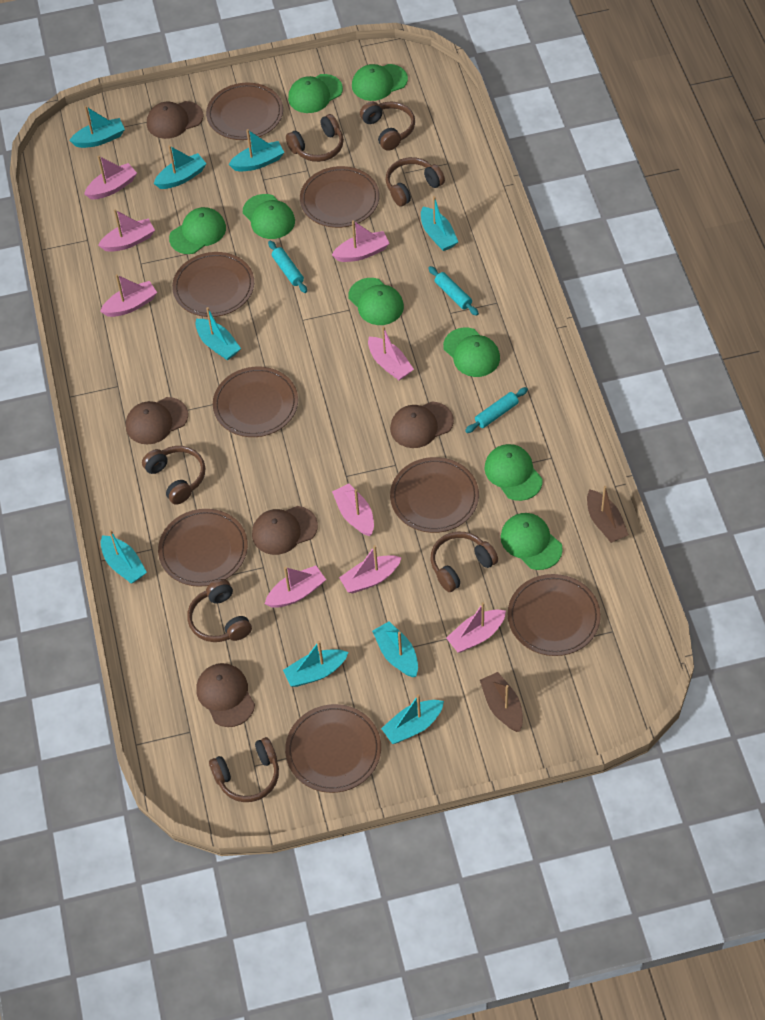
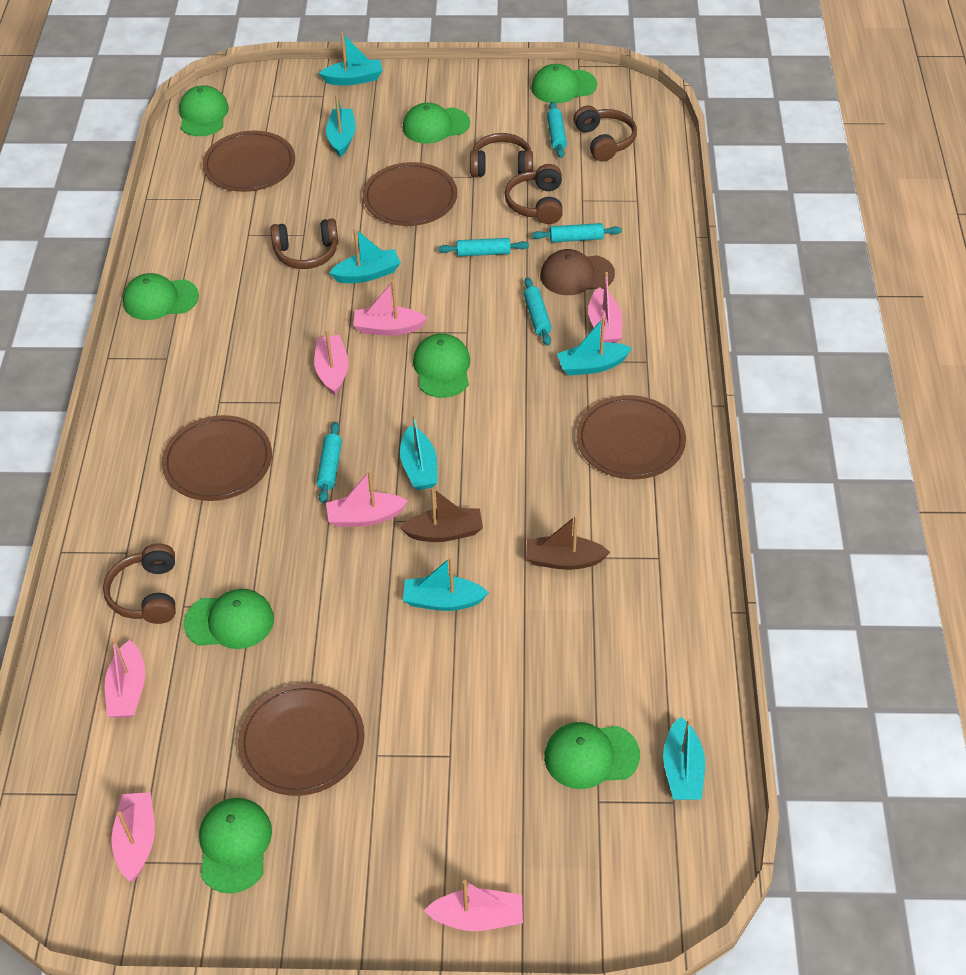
brown cap: [126,397,188,445] [147,101,203,139] [196,663,255,727] [252,506,318,555] [390,401,454,448] = 5 -> [540,249,615,295] = 1
brown headphones: [142,446,205,505] [187,579,252,642] [209,737,279,802] [286,114,344,162] [360,102,415,151] [386,157,445,207] [430,532,498,592] = 7 -> [103,543,176,624] [271,218,338,269] [470,133,533,177] [505,164,563,224] [574,105,637,162] = 5
brown plate: [158,509,248,587] [172,252,254,317] [206,83,283,140] [213,367,298,437] [285,704,381,793] [300,166,379,228] [390,457,479,533] [508,574,601,656] = 8 -> [162,415,272,501] [202,131,295,192] [238,683,365,796] [363,162,457,226] [577,395,686,479] = 5
pink boat: [84,156,137,199] [98,209,155,252] [100,274,157,317] [265,566,326,608] [332,220,390,262] [332,483,374,536] [339,545,402,593] [368,326,414,380] [446,602,506,653] = 9 -> [105,638,145,718] [111,792,155,881] [314,330,348,395] [326,470,408,527] [353,281,427,336] [424,880,523,931] [588,272,622,343] = 7
turquoise boat: [69,106,125,148] [101,530,147,584] [154,145,207,189] [196,307,241,360] [229,129,284,171] [283,641,349,687] [372,621,418,677] [381,694,444,744] [421,196,458,251] = 9 -> [319,32,383,85] [326,95,356,157] [329,228,401,283] [400,414,438,490] [403,557,489,611] [557,317,632,376] [663,717,705,800] = 7
turquoise rolling pin: [268,241,307,293] [428,266,479,316] [465,387,528,433] = 3 -> [317,422,342,503] [438,238,529,256] [524,277,552,346] [532,223,622,242] [547,102,567,158] = 5

